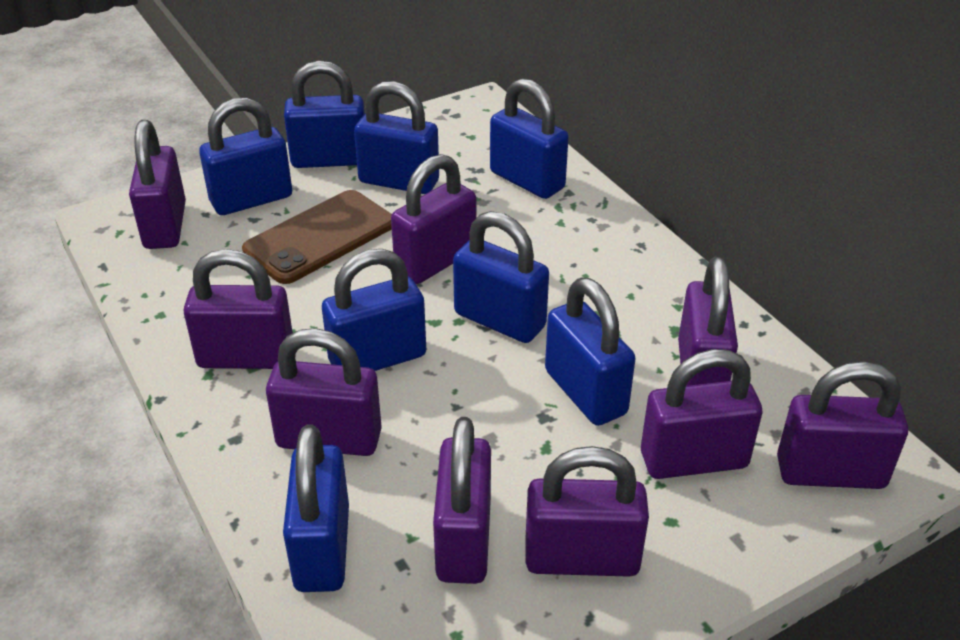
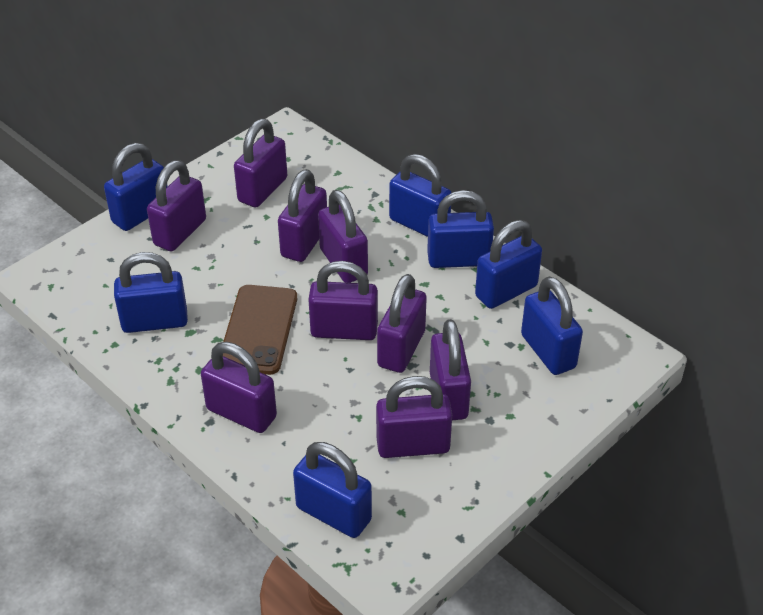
blue padlock: [199,97,292,215] [283,424,349,592] [284,61,365,168] [322,249,426,371] [354,81,439,194] [453,211,549,343] [490,78,569,199] [545,278,635,426] = 8 -> [104,143,168,231] [114,252,188,333] [293,442,372,538] [389,154,451,237] [427,190,494,268] [475,220,542,309] [521,277,583,375] = 7

